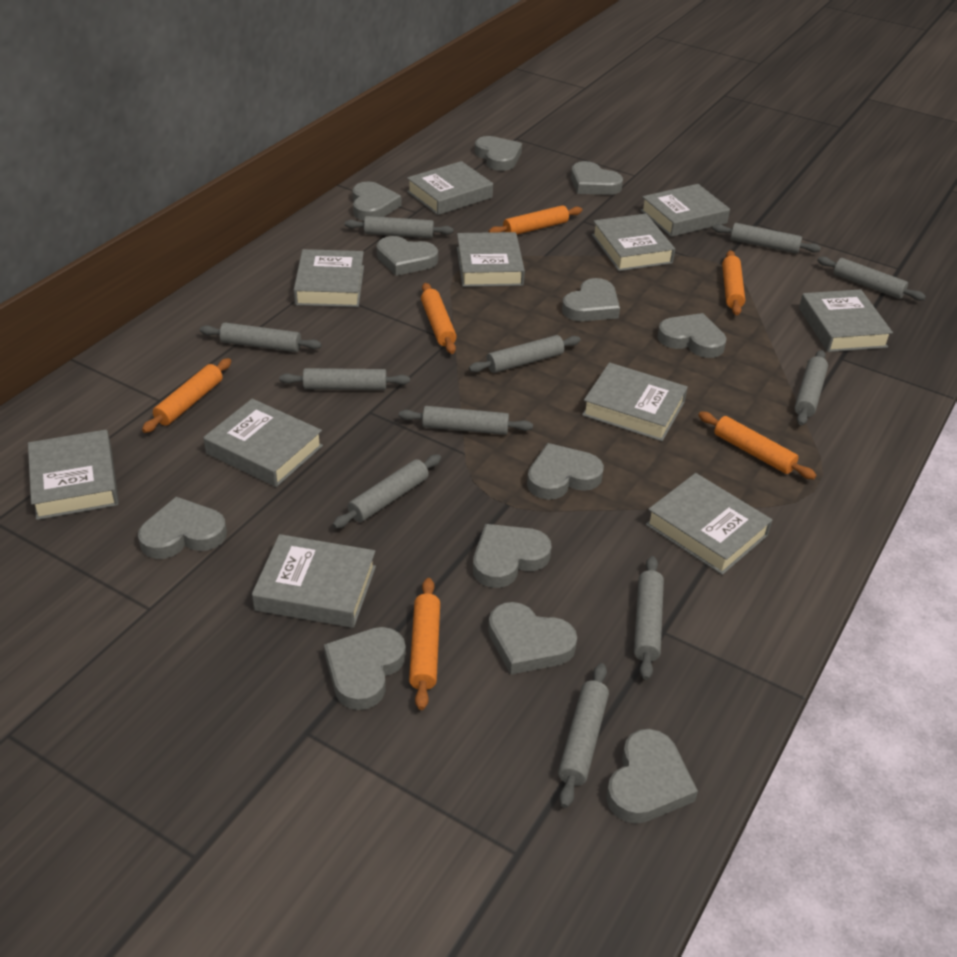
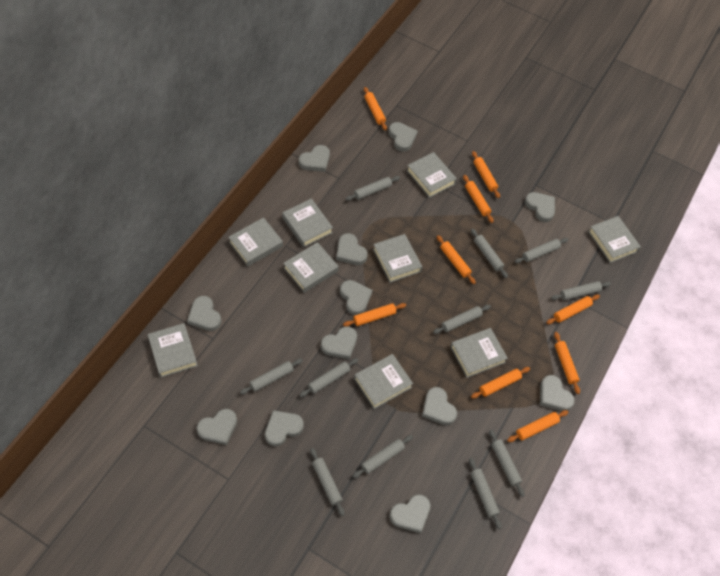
grey book: [28,430,119,520] [203,399,323,487] [252,534,376,628] [293,249,364,307] [407,161,493,215] [457,232,525,287] [582,362,688,441] [592,214,675,271] [640,184,730,237] [646,473,772,575] [799,289,893,352] = 11 -> [148,323,198,377] [228,217,283,266] [282,198,333,247] [283,242,339,293] [354,354,413,409] [373,234,422,283] [407,152,457,198] [450,328,508,378] [588,216,641,263] = 9
orange rolling pin: [142,358,231,433] [409,578,440,710] [421,283,457,354] [488,205,582,235] [698,412,816,479] [722,250,745,315] = 6 -> [343,303,406,326] [364,87,387,130] [437,235,476,284] [463,175,494,223] [471,367,530,399] [472,151,500,198] [507,410,569,442] [546,294,600,324] [554,332,580,394] = 9

